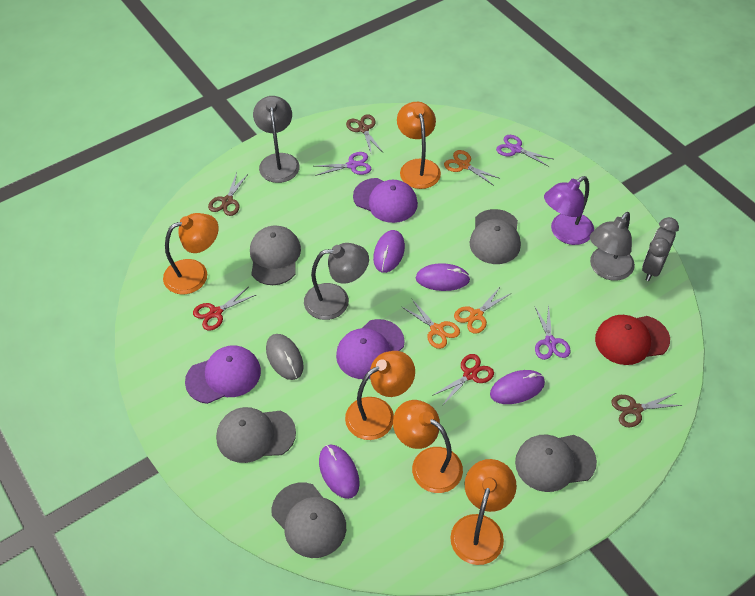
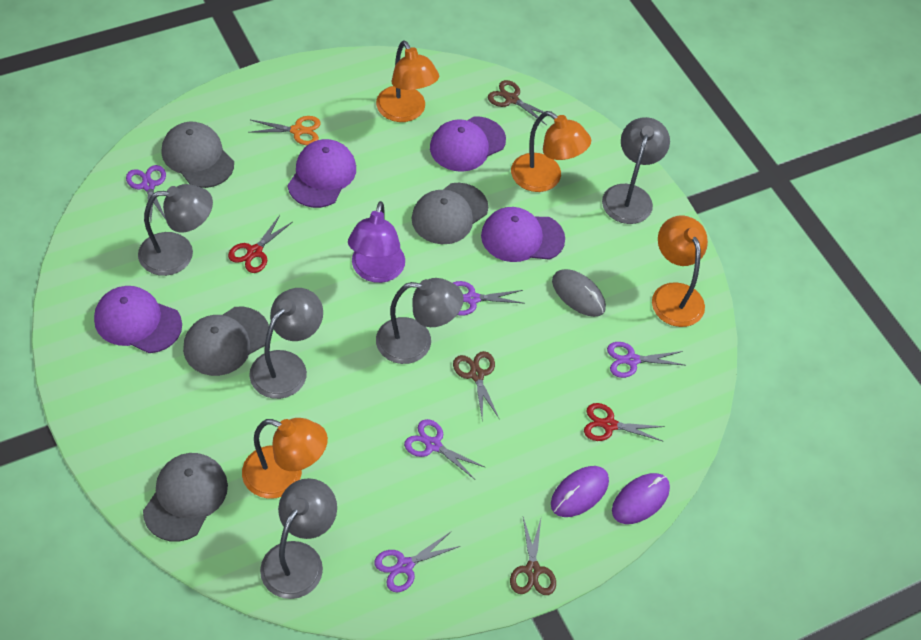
grey cap: [216,407,296,463] [250,225,301,285] [272,482,346,558] [470,209,521,264] [515,434,597,492] = 5 -> [143,453,228,542] [161,122,234,188] [183,307,269,376] [411,183,488,244] = 4
grey clock: [642,217,679,281] = 1 -> none = 0
grey lamp: [253,96,300,183] [304,243,369,320] [590,212,635,281] = 3 -> [138,184,213,276] [249,288,323,399] [260,478,337,599] [376,278,464,364] [602,117,670,224] = 5
orange lamp: [163,213,219,294] [345,351,415,440] [393,400,463,493] [397,102,441,189] [450,459,517,565] = 5 -> [242,418,328,499] [376,41,439,122] [511,111,591,192] [652,215,708,327] = 4
orange scissors: [402,299,460,349] [444,150,501,186] [454,286,510,334] = 3 -> [248,116,321,145] = 1
purple cap: [185,345,261,404] [336,319,405,379] [353,178,418,223] = 3 -> [94,286,182,353] [287,139,356,208] [430,116,506,172] [481,207,565,262] = 4
purple mouse: [319,445,360,499] [373,230,405,273] [416,263,470,291] [490,370,545,404] = 4 -> [551,466,609,517] [612,473,670,524] = 2
purple scissors: [315,152,371,176] [496,135,553,167] [535,305,571,360] = 3 -> [126,165,166,222] [374,532,460,592] [404,419,484,479] [453,281,525,316] [607,342,684,378] = 5
red cap: [595,315,670,365] = 1 -> none = 0

